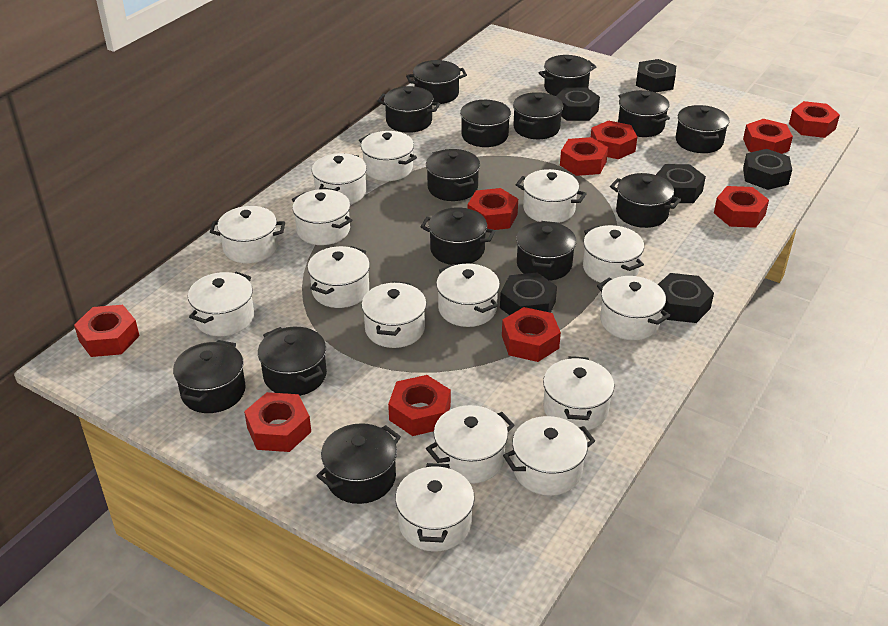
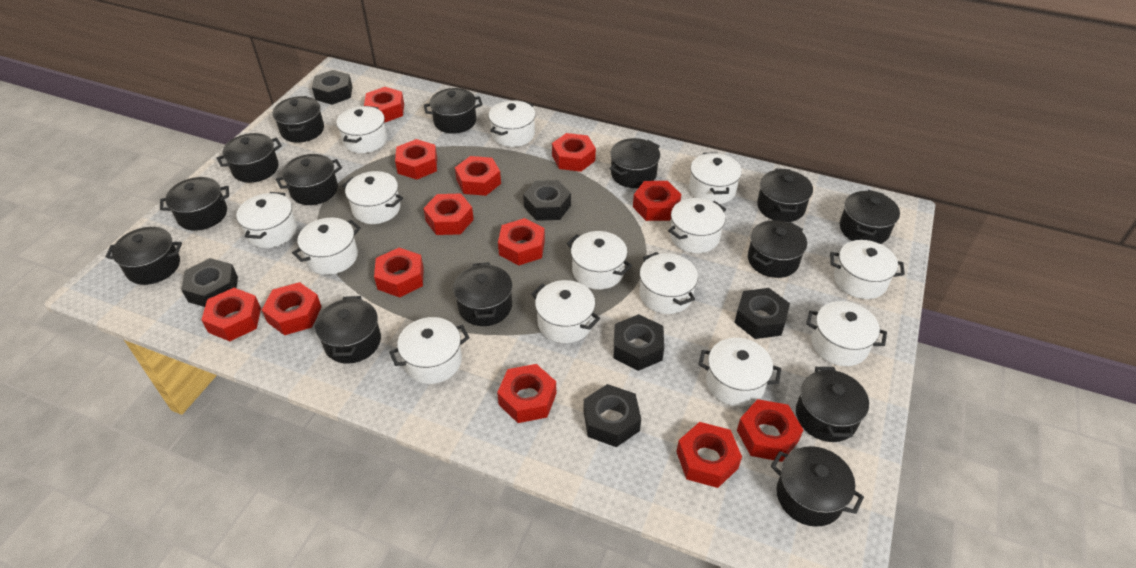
red nut: [74,305,140,357] [244,392,311,452] [388,375,451,436] [468,188,518,230] [502,307,561,362] [560,137,608,176] [591,120,637,159] [714,186,769,228] [743,119,793,154] [789,101,840,138] = 10 -> [202,288,261,341] [262,282,322,335] [364,87,404,123] [374,248,424,298] [395,139,437,180] [423,193,474,235] [455,156,501,196] [497,364,556,423] [498,218,545,265] [552,133,596,172] [633,181,681,221] [676,422,742,488] [737,399,803,462] = 13
white pot: [188,272,254,336] [210,206,285,264] [292,189,352,245] [308,246,370,308] [312,153,367,204] [359,131,417,181] [362,281,426,348] [395,463,475,552] [426,405,515,484] [436,264,500,327] [503,416,595,496] [516,169,587,223] [543,356,614,430] [583,225,644,283] [597,276,670,340] = 15 -> [236,192,297,248] [292,218,361,275] [336,106,387,153] [342,171,403,224] [389,317,470,384] [488,100,536,147] [531,280,600,343] [567,231,632,290] [639,252,698,314] [668,198,726,253] [689,152,742,204] [698,338,781,407] [806,301,887,366] [830,240,905,299] = 14

